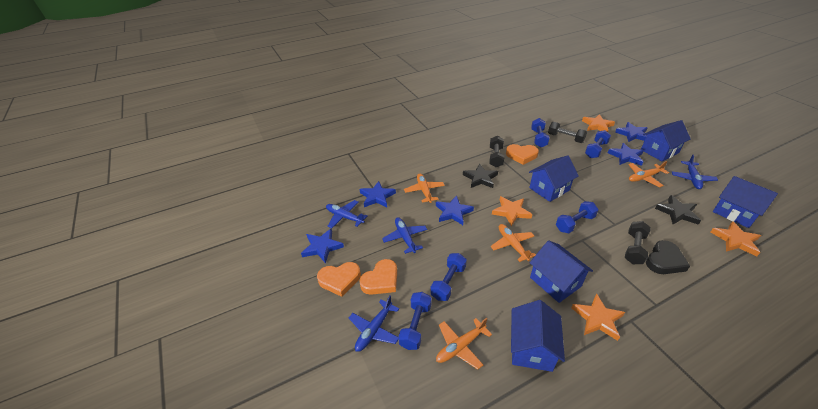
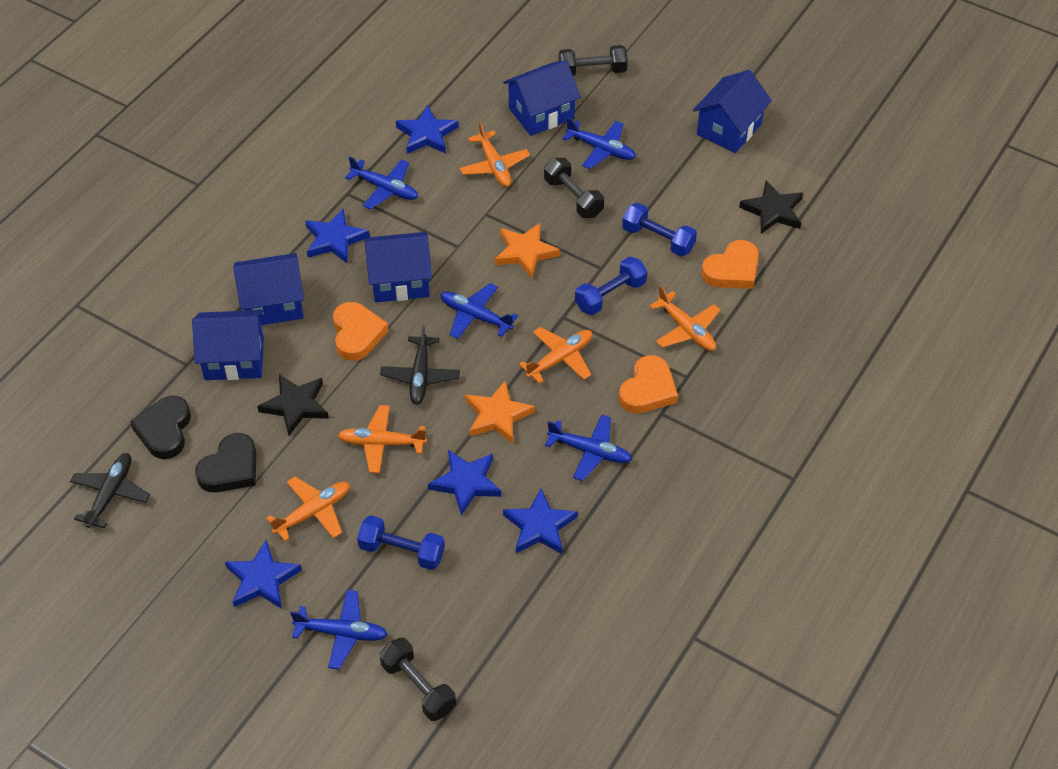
black heart: [646,240,690,274] = 1 -> [130,396,191,459] [195,433,257,492] = 2
black plane: none = 0 -> [70,453,150,528] [380,324,460,405] = 2
blue dumbbell: [398,292,432,350] [431,253,467,301] [531,118,550,147] [556,201,598,233] [585,130,611,158] = 5 -> [357,515,445,570] [575,257,647,315] [622,203,697,257] = 3
blue plane: [326,200,368,228] [349,296,399,352] [382,217,427,254] [672,154,718,189] = 4 -> [290,590,388,670] [345,156,418,210] [440,283,518,339] [545,415,632,481] [562,117,636,169] = 5
orange plane: [404,174,445,203] [436,318,492,370] [490,224,536,262] [628,161,669,187] = 4 -> [266,476,350,541] [338,405,427,473] [460,121,530,187] [519,327,593,384] [649,286,720,351] = 5
orange star: [492,196,532,226] [571,293,625,341] [582,114,615,132] [711,221,761,257] = 4 -> [465,380,535,443] [494,223,560,278] = 2

